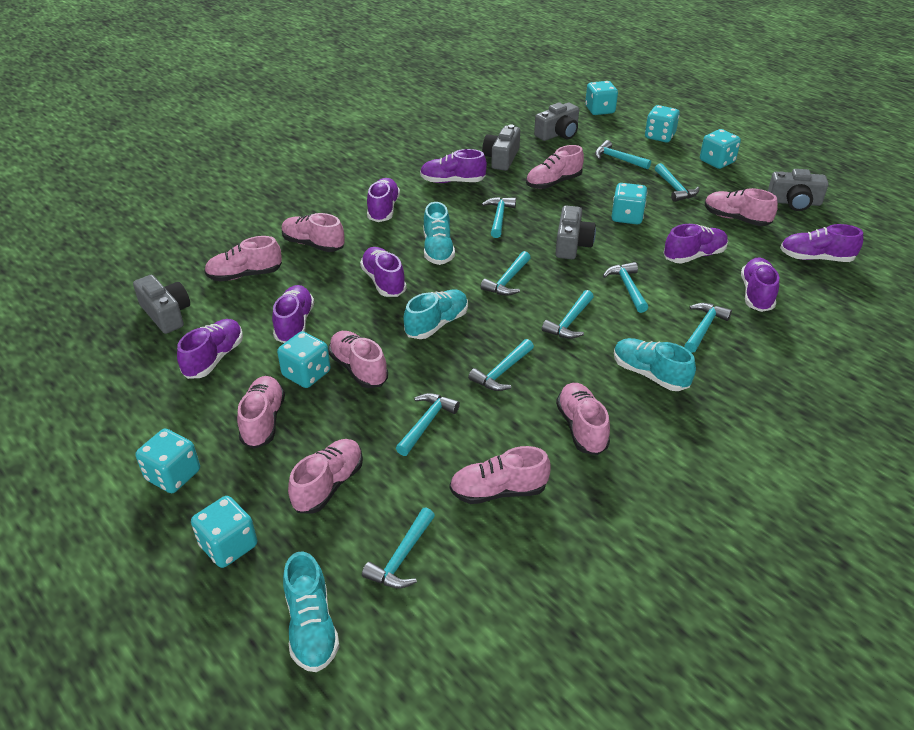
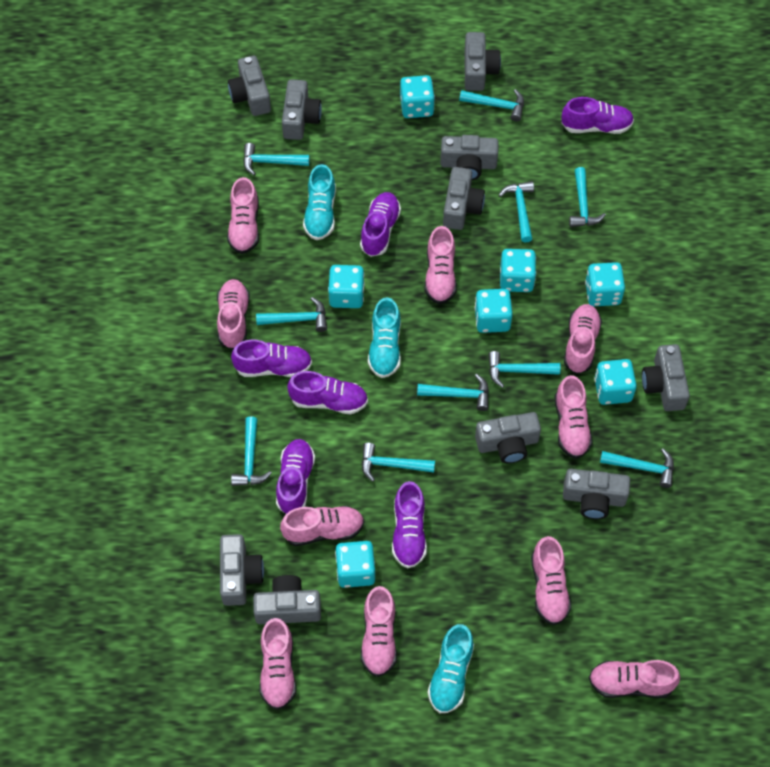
grey camera: [133,275,190,334] [482,125,520,171] [534,103,579,141] [555,205,596,259] [768,169,829,211] = 5 -> [220,534,264,606] [228,56,271,116] [253,575,321,624] [282,79,322,140] [441,135,498,180] [443,167,485,230] [465,32,501,91] [475,412,541,463] [563,469,630,519] [642,344,690,411] = 10
pink shoe: [204,236,282,282] [237,376,285,449] [282,213,345,252] [288,439,363,514] [328,331,388,388] [450,446,551,504] [526,145,584,189] [556,383,610,455] [705,188,778,226] = 9 -> [217,279,250,349] [227,177,259,254] [260,618,296,710] [280,506,364,546] [361,586,397,677] [425,226,457,304] [531,536,572,625] [555,375,593,459] [564,304,602,374] [589,660,680,698] = 10
purple shoe: [177,319,243,379] [272,285,314,343] [360,247,407,297] [367,178,400,222] [420,149,487,183] [664,224,728,264] [741,258,779,312] [780,224,863,262] = 8 -> [231,340,312,377] [276,439,315,514] [287,371,368,414] [360,192,401,257] [392,481,427,568] [561,97,634,134] = 6
turquoise shoe: [283,552,340,672] [403,289,468,339] [423,202,455,265] [614,338,696,391] = 4 -> [303,164,336,240] [368,297,401,378] [428,624,474,713] = 3

